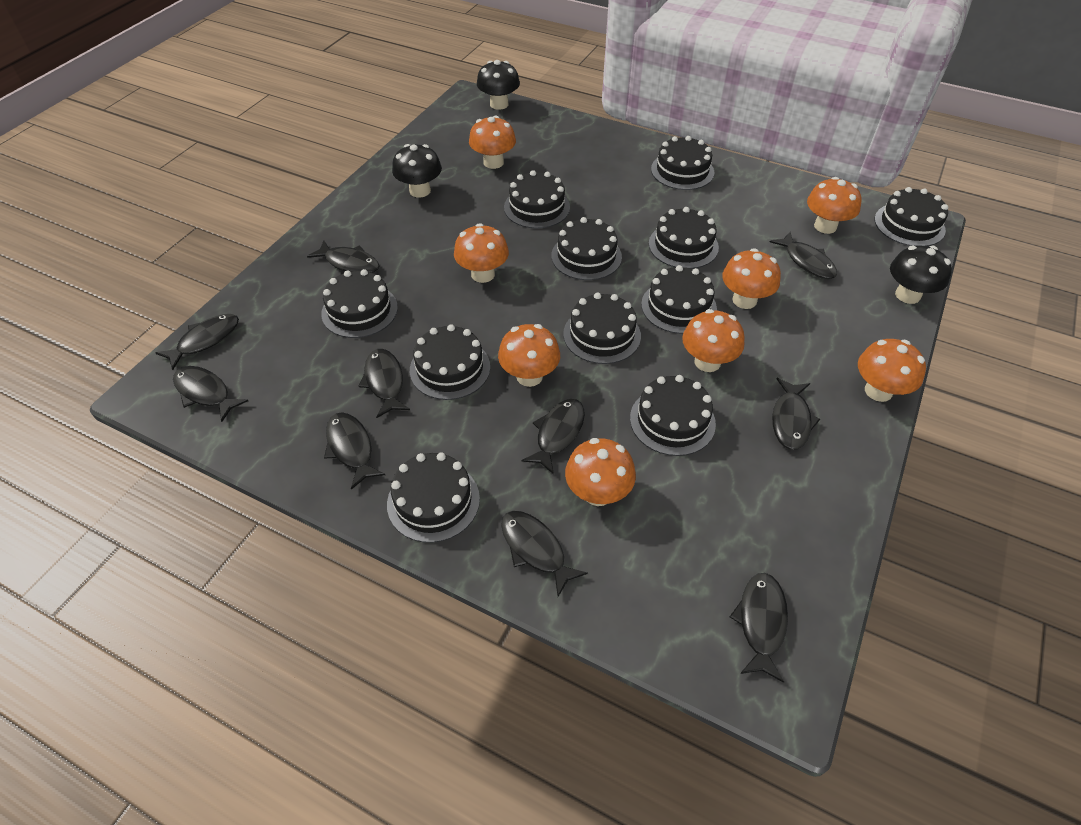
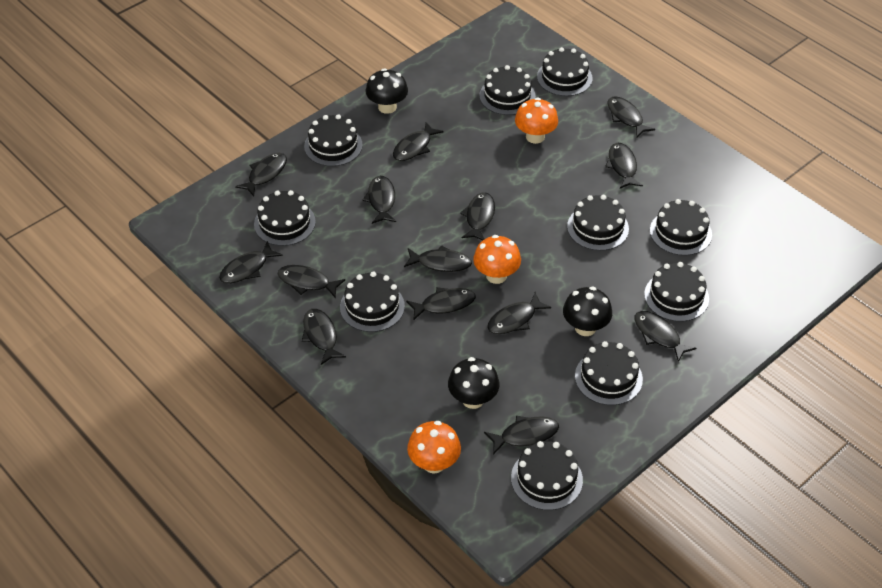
black cake: [321,269,398,338] [387,452,480,543] [410,324,490,400] [504,170,570,228] [551,217,622,280] [563,293,641,364] [630,375,716,456] [641,265,717,334] [649,207,719,269] [651,136,714,190] [875,187,948,246] = 11 -> [254,190,316,246] [304,114,363,166] [340,272,405,332] [479,65,536,115] [511,441,583,510] [537,47,593,96] [567,195,629,251] [575,341,643,405] [644,262,709,322] [650,199,712,256] = 10
black fish: [156,314,239,370] [173,366,248,422] [307,240,379,273] [324,412,385,490] [359,349,410,418] [501,511,588,597] [522,399,585,474] [730,573,788,683] [770,232,837,279] [772,378,820,450] = 10 -> [219,241,283,283] [235,153,287,196] [278,265,345,298] [302,309,346,365] [362,176,396,224] [393,122,444,161] [404,245,472,272] [406,287,476,321] [460,192,495,240] [484,416,559,455] [487,292,551,334] [605,143,643,189] [607,96,655,138] [635,311,697,362] = 14
orange mushroom: [454,223,509,283] [469,116,516,169] [498,324,560,387] [565,438,636,506] [682,309,745,372] [722,248,781,309] [807,177,862,234] [858,339,926,402] = 8 -> [407,421,461,474] [473,235,521,284] [515,98,558,144] = 3

